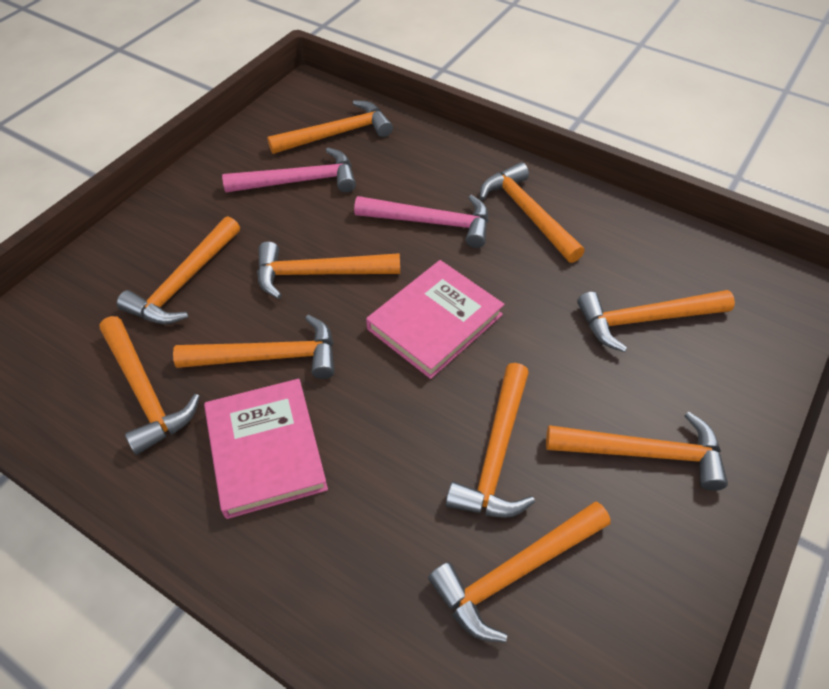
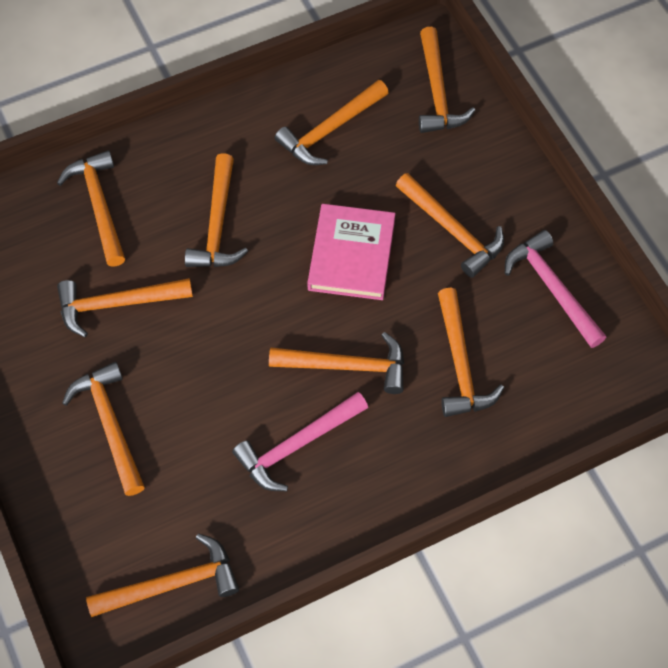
pink book: [204,379,328,519] [366,260,504,379] = 2 -> [307,204,395,300] = 1

